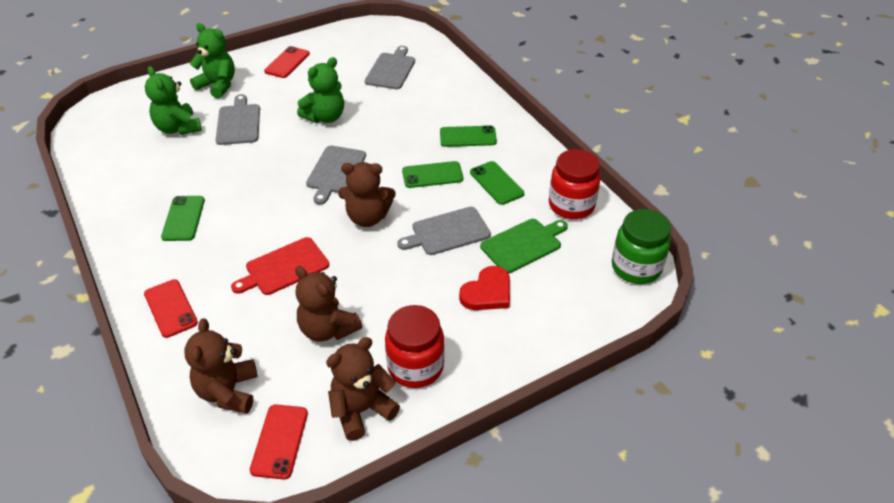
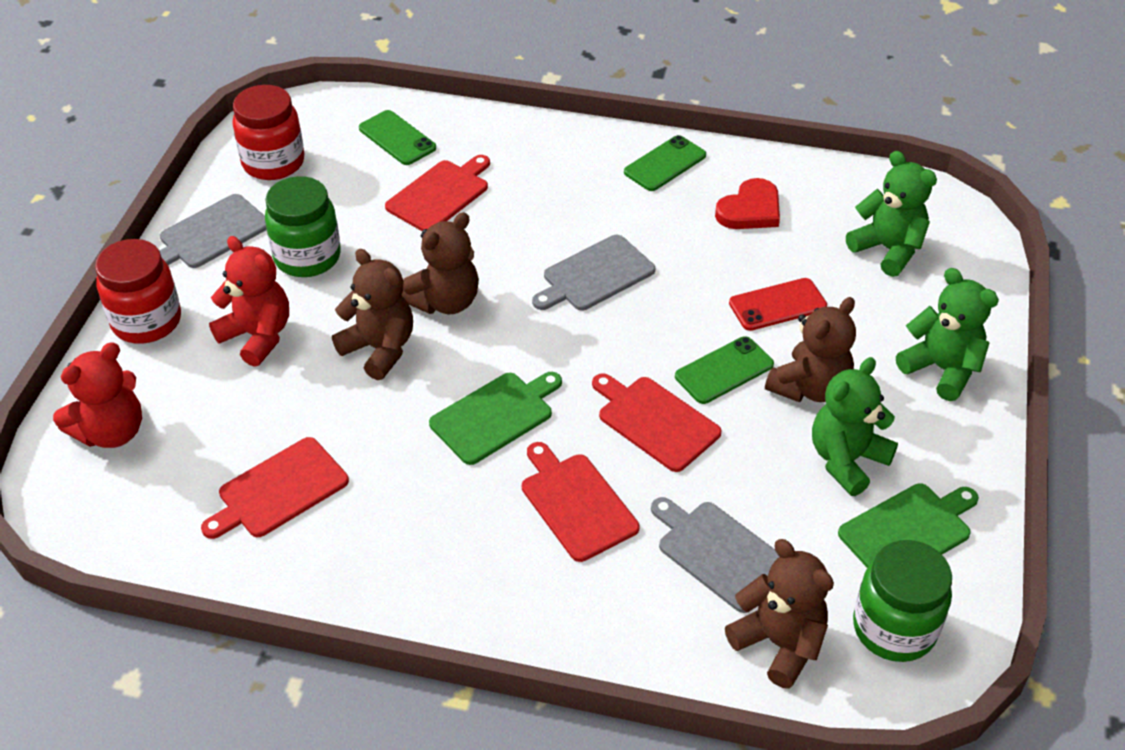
green cutting board: [480,219,568,273] = 1 -> [429,372,562,465] [838,483,979,568] = 2
green jar: [612,209,671,284] = 1 -> [265,176,341,277] [853,540,952,662] = 2
green phone: [161,196,205,241] [402,161,463,188] [440,125,497,147] [470,161,524,205] = 4 -> [359,110,436,165] [624,135,706,191] [675,336,774,404] = 3
grey cutting board: [216,94,260,145] [306,146,366,205] [365,46,415,89] [397,207,491,255] = 4 -> [159,194,266,268] [532,235,655,310] [651,497,780,613] = 3
red cutting board: [231,237,329,295] = 1 -> [201,437,349,539] [385,155,490,231] [522,442,639,562] [592,373,722,472] = 4
red phone: [144,279,198,338] [250,404,308,480] [264,46,310,78] = 3 -> [729,278,827,331] = 1
red teddy bear: none = 0 -> [53,342,142,448] [209,236,289,367] = 2

